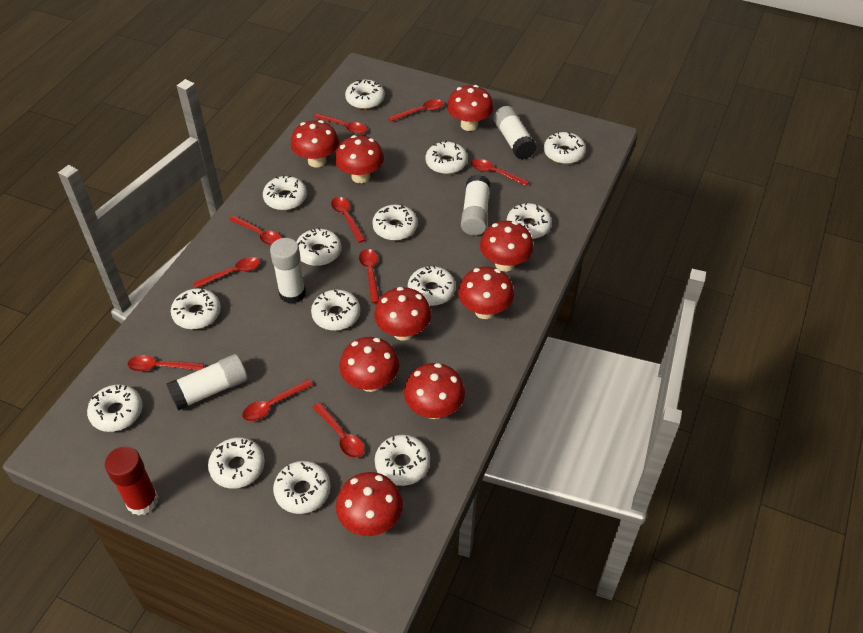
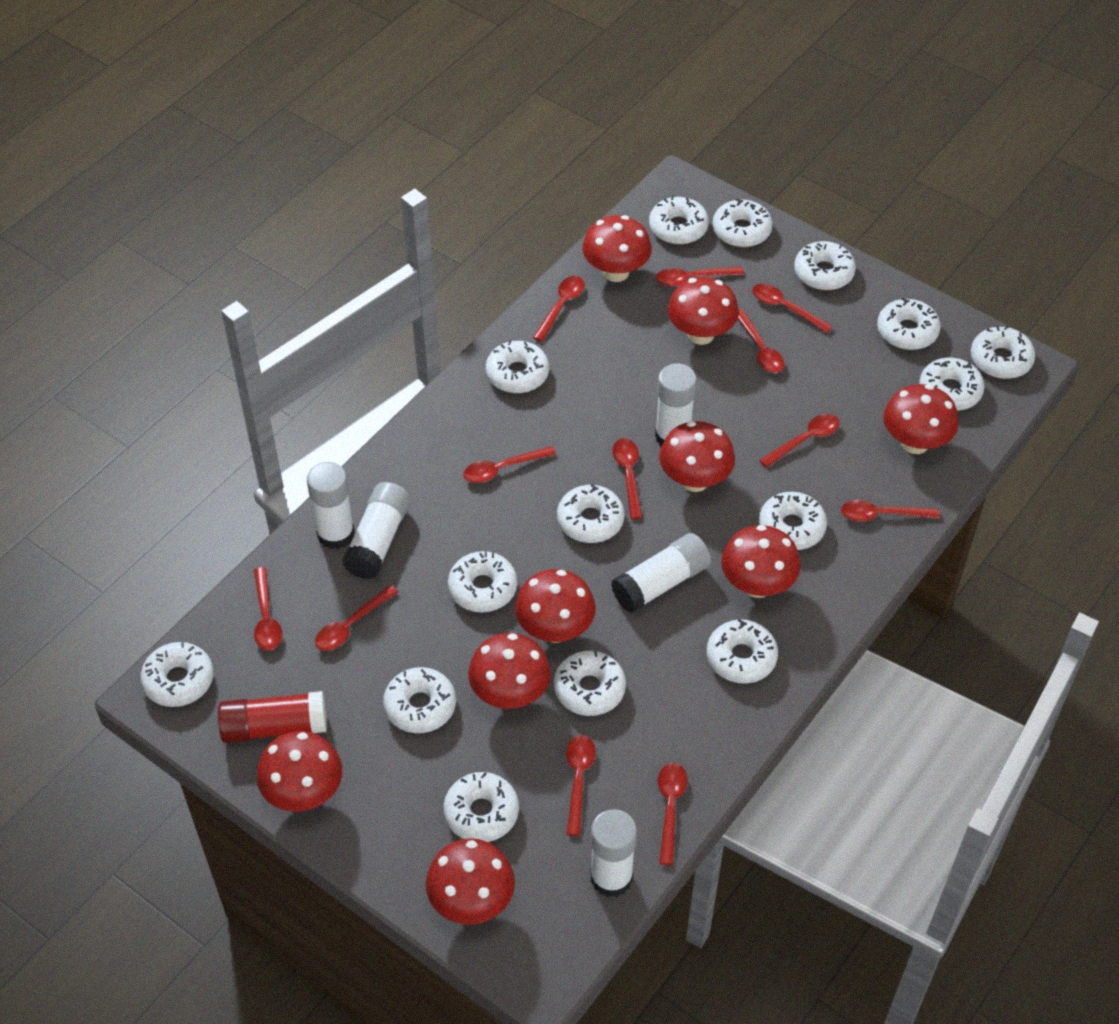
red spoon: [128,355,204,372] [193,257,260,289] [229,215,281,245] [242,379,313,421] [313,402,364,458] [314,113,367,134] [331,197,366,243] [359,249,379,303] [388,99,444,122] [471,159,529,186] = 10 -> [254,567,282,650] [315,585,398,651] [463,446,556,483] [533,276,585,342] [566,735,596,836] [612,438,642,519] [656,267,744,287] [658,763,687,865] [738,309,784,373] [752,284,833,333] [759,414,840,468] [841,500,940,521] = 12
white donut: [87,384,143,432] [171,288,221,329] [208,437,265,489] [263,175,307,210] [273,461,331,514] [297,227,341,266] [311,290,360,331] [345,80,385,109] [372,204,418,240] [375,435,430,486] [408,265,456,306] [425,140,468,174] [507,202,552,239] [544,132,586,164] = 14 -> [141,642,213,707] [383,667,456,733] [444,772,519,842] [448,551,517,612] [486,340,549,393] [554,651,626,716] [557,484,625,543] [649,196,709,244] [707,619,778,684] [712,198,773,247] [759,492,827,550] [794,241,856,290] [877,298,941,350] [919,358,985,411] [971,326,1035,379] = 15
white glue stick: [166,354,248,411] [270,238,306,304] [461,175,490,236] [494,106,537,160] = 4 -> [307,462,355,549] [342,482,410,579] [590,809,637,897] [611,533,711,613] [655,363,697,446] = 5

